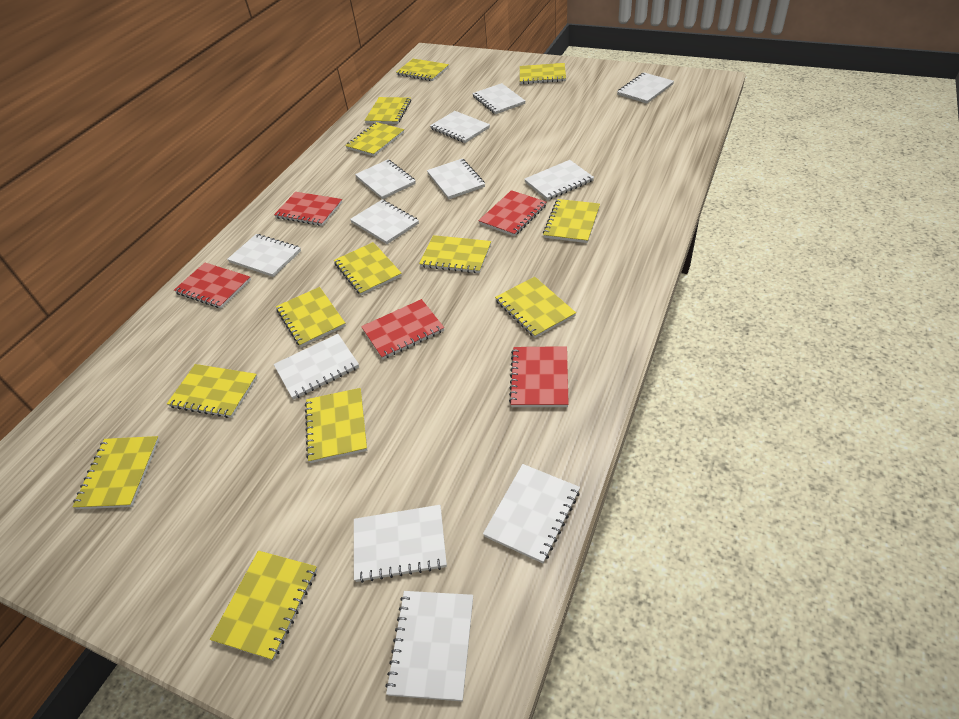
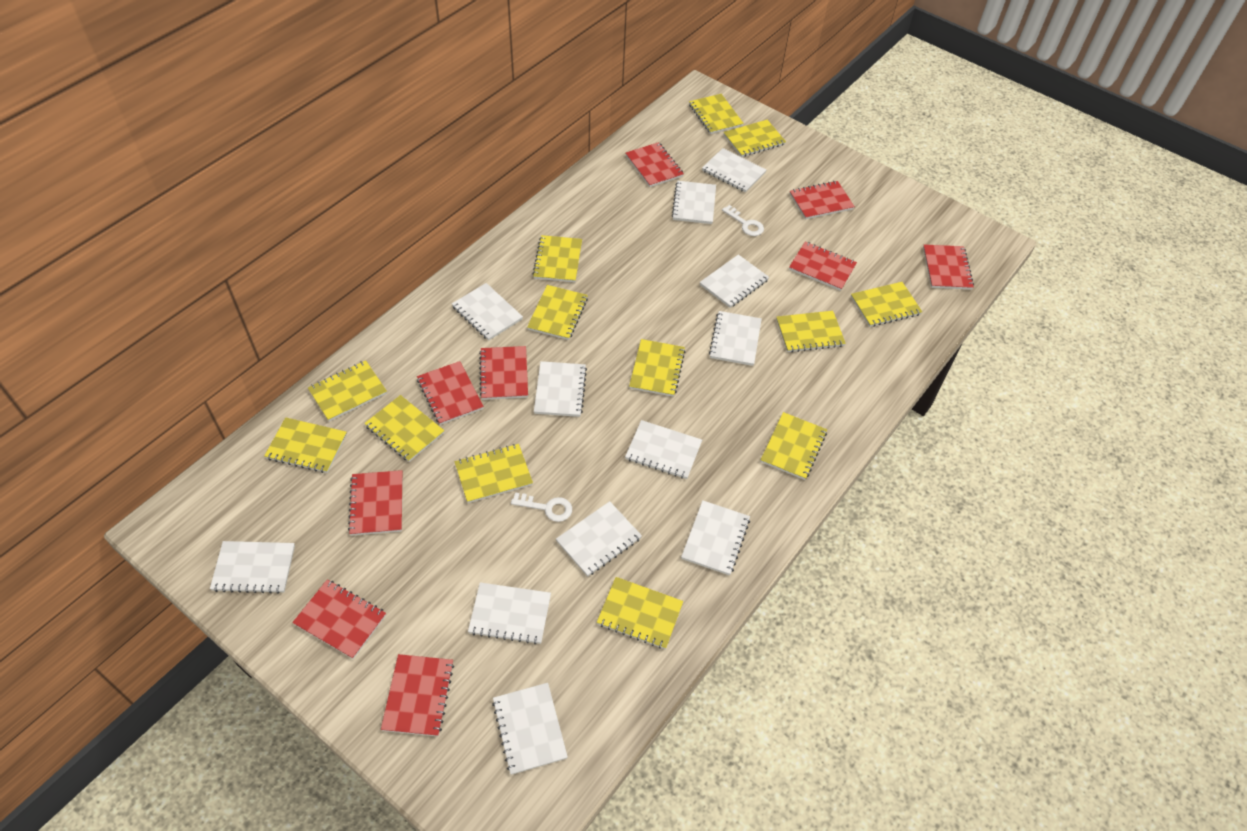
red notebook: [174,263,251,308] [274,192,343,226] [361,299,444,359] [478,190,547,236] [509,346,569,407] = 5 -> [292,580,386,659] [348,470,403,536] [381,654,454,736] [417,361,484,425] [479,346,528,400] [626,142,684,187] [789,242,857,291] [790,181,855,219] [923,244,974,290] = 9
white key: none = 0 -> [511,492,572,522] [722,205,764,236] = 2

